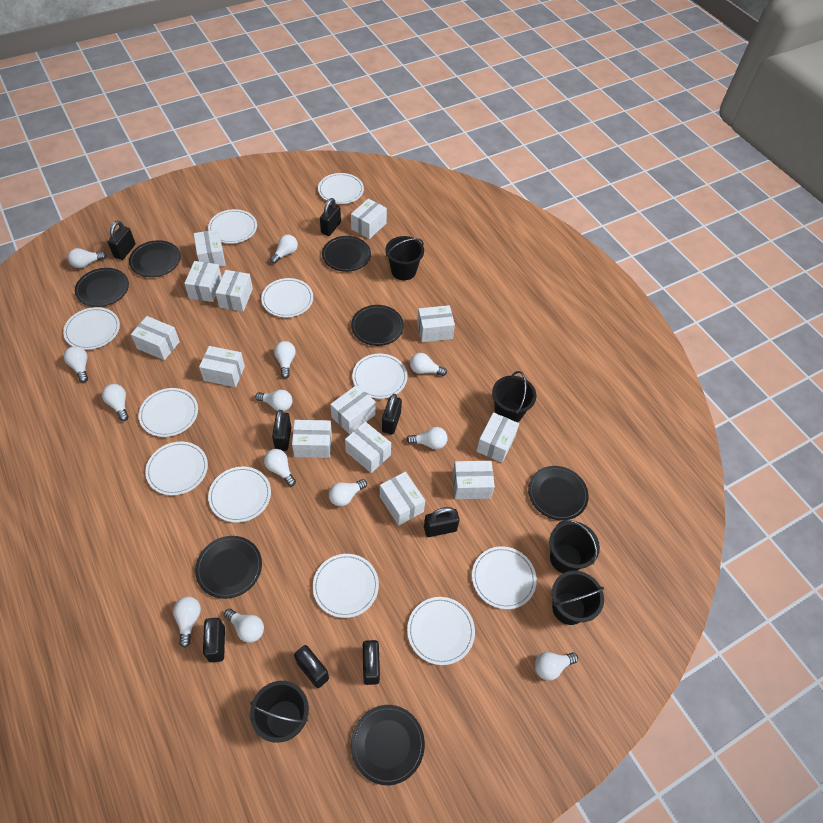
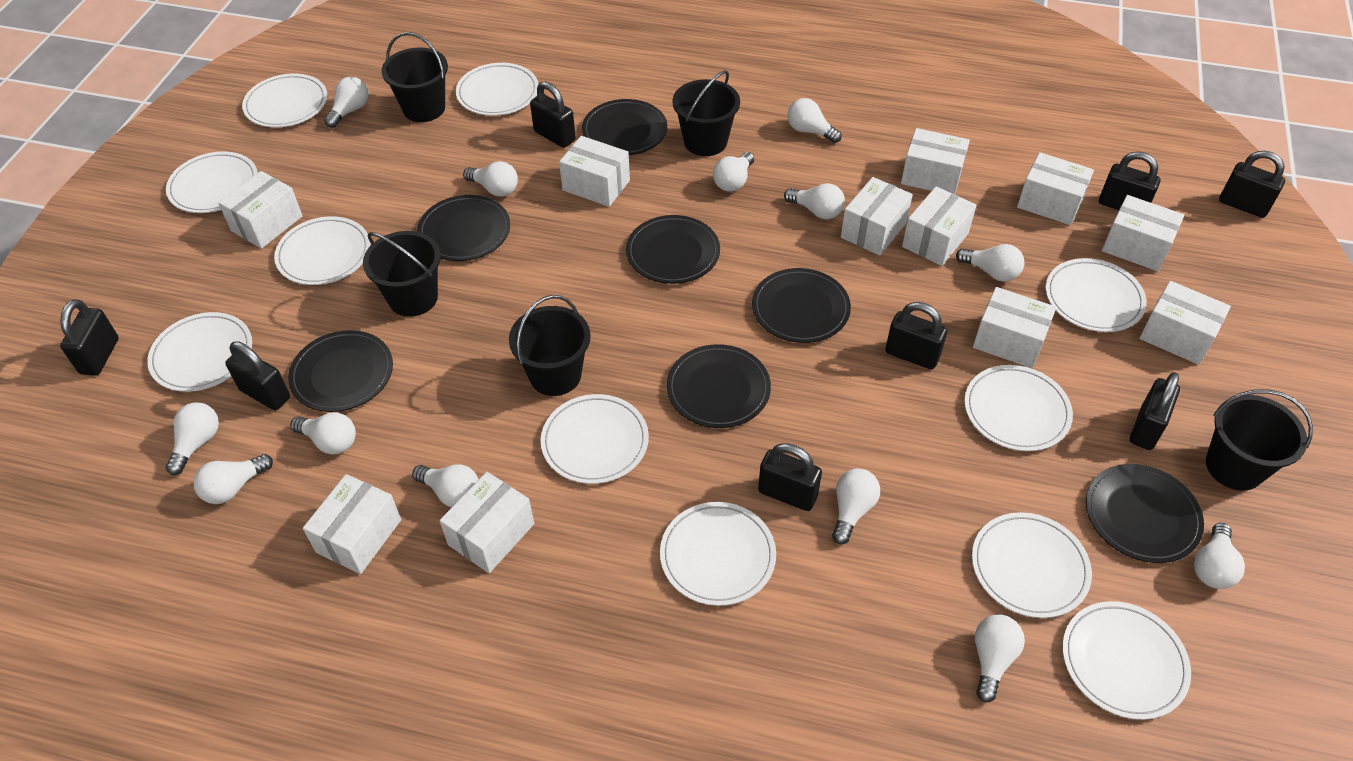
white box: [131,316,180,360] [184,261,222,302] [194,230,226,267] [199,346,245,387] [215,270,253,312] [292,420,332,458] [330,385,376,434] [345,422,391,473] [351,198,387,239] [380,472,425,526] [417,305,455,342] [452,461,495,499] [477,412,519,463] = 13 -> [218,171,303,249] [303,474,401,574] [440,472,534,573] [559,136,630,207] [841,177,913,256] [901,128,970,194] [902,186,977,266] [973,287,1056,368] [1017,152,1094,225] [1102,195,1184,271] [1139,281,1231,365] = 11

